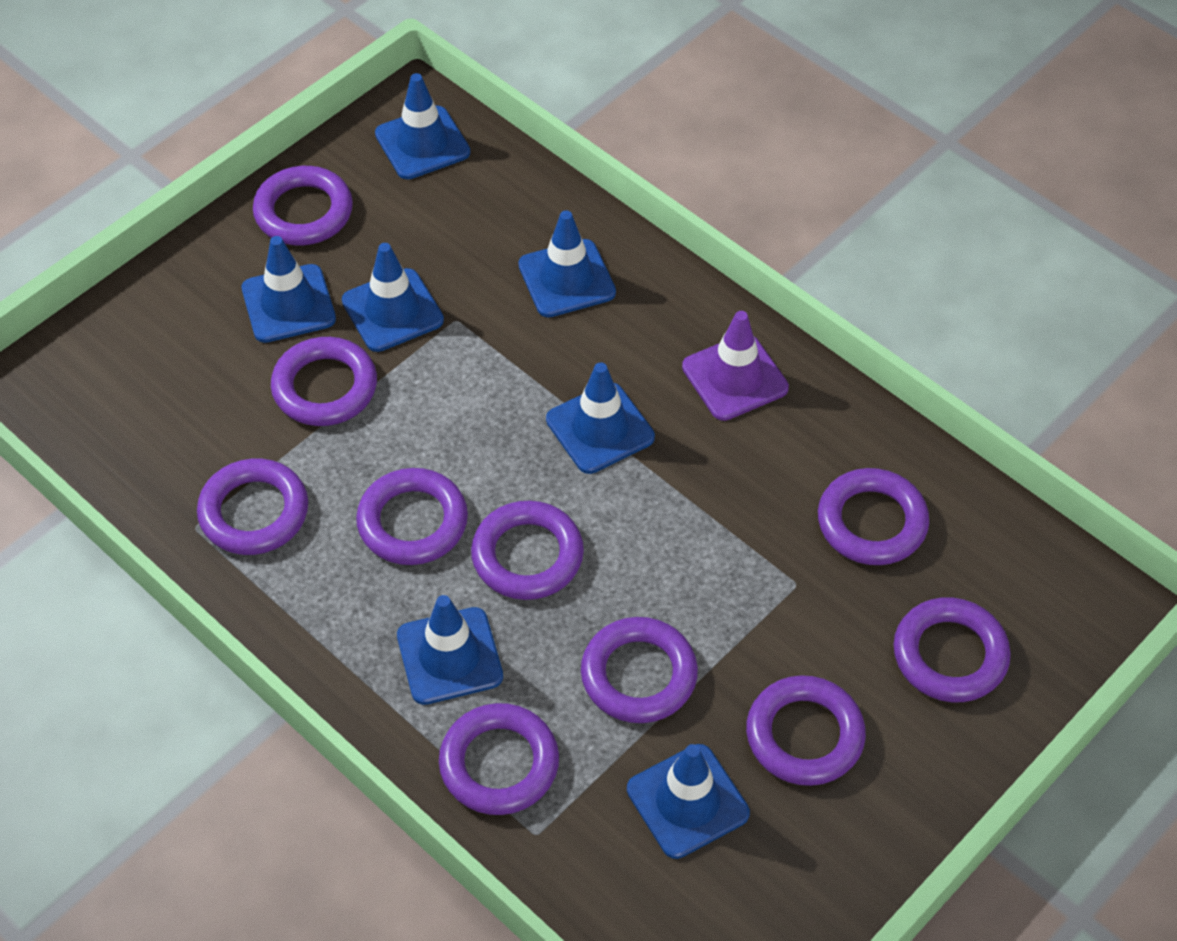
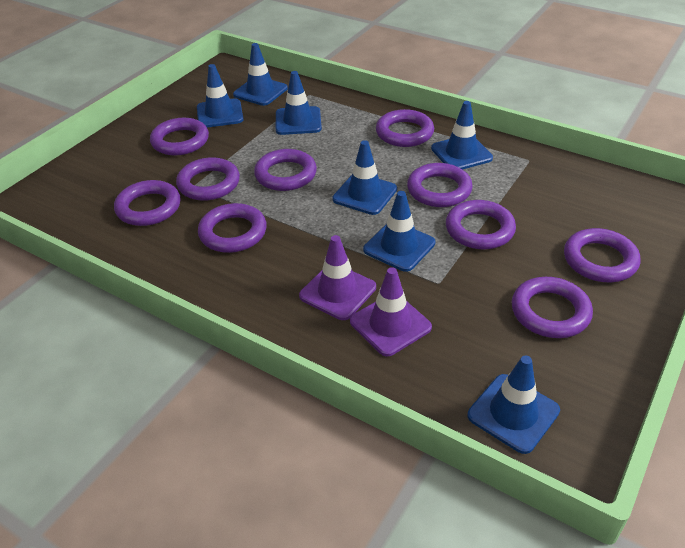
purple traffic cone: [682,311,789,421] = 1 -> [299,235,376,320] [350,267,432,356] = 2

